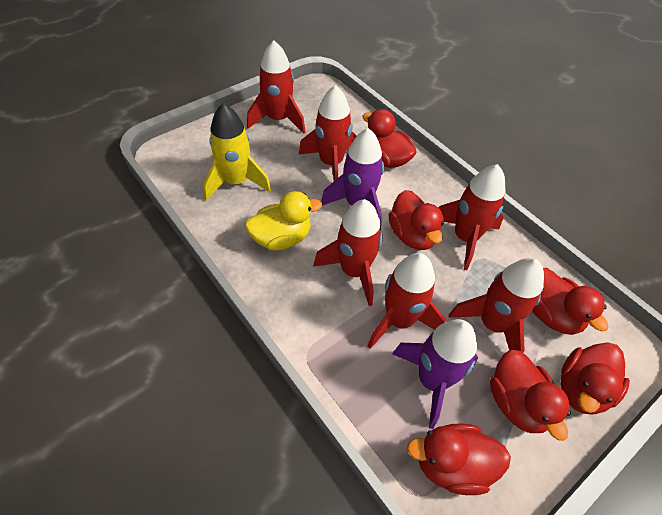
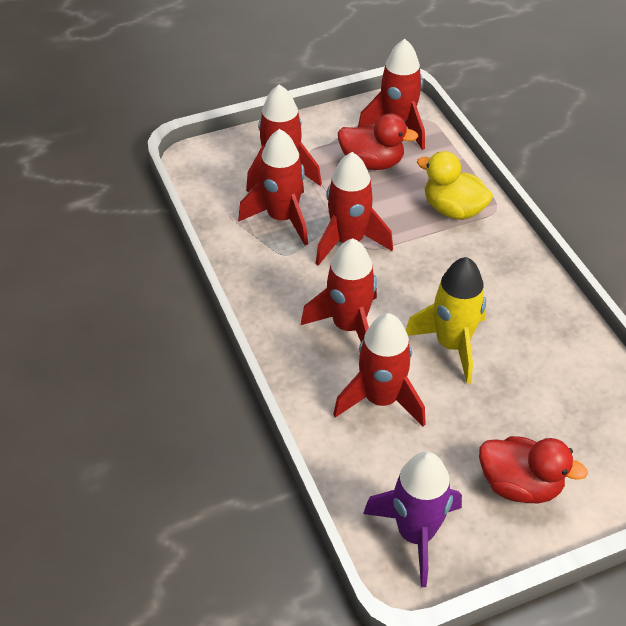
purple rocket: [321,128,384,230] [392,319,478,429] = 2 -> [363,452,462,587] = 1
red duck: [363,109,417,168] [388,190,444,250] [407,424,511,495] [490,350,571,441] [532,268,609,335] [561,342,630,415] = 6 -> [338,113,418,170] [479,436,588,503] = 2

